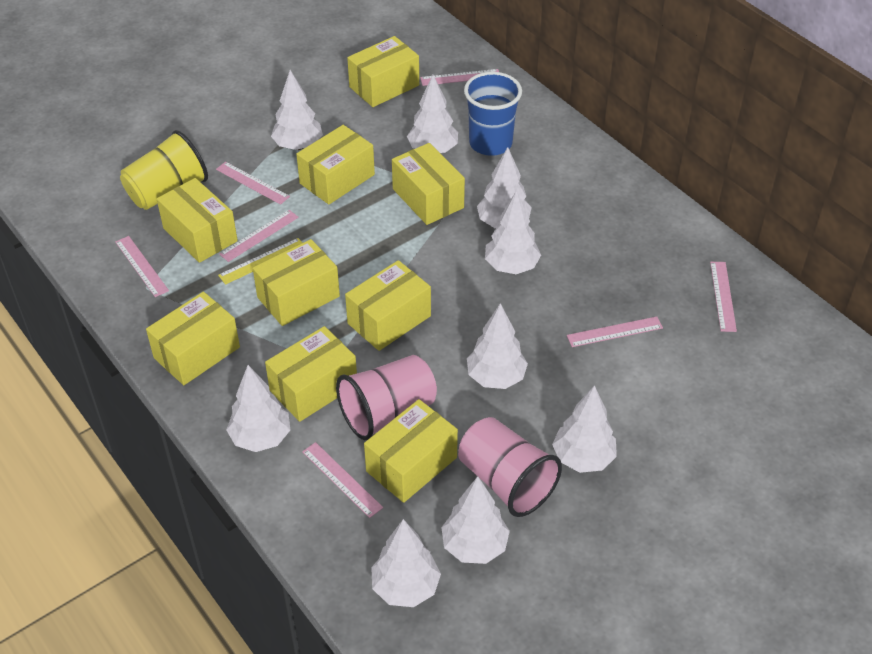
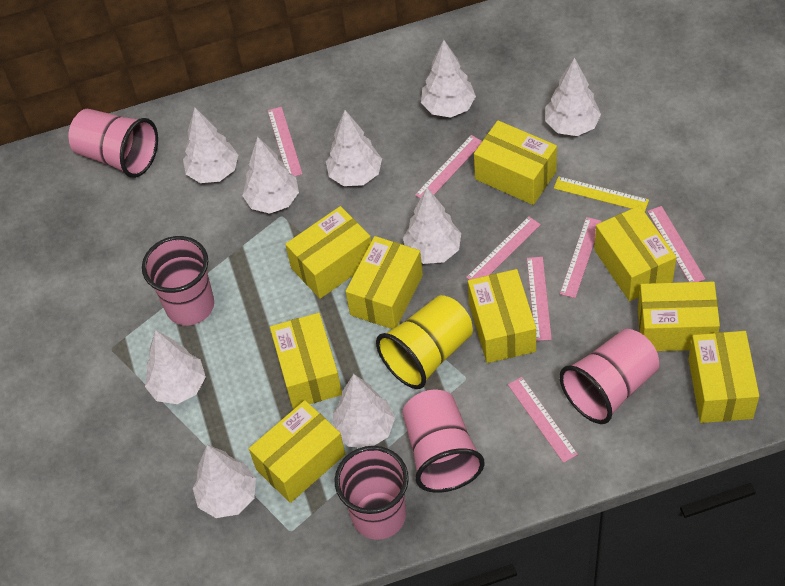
blue cup: [464,72,522,156] = 1 -> none = 0
pink cup: [336,355,437,440] [458,417,562,517] = 2 -> [68,109,158,178] [142,236,214,326] [335,446,409,540] [402,390,485,493] [559,329,659,424] = 5

